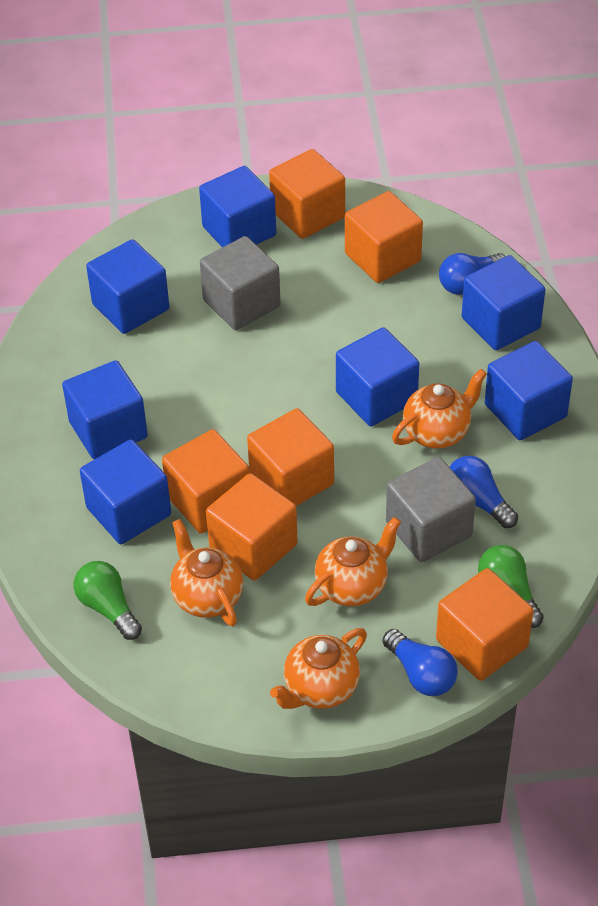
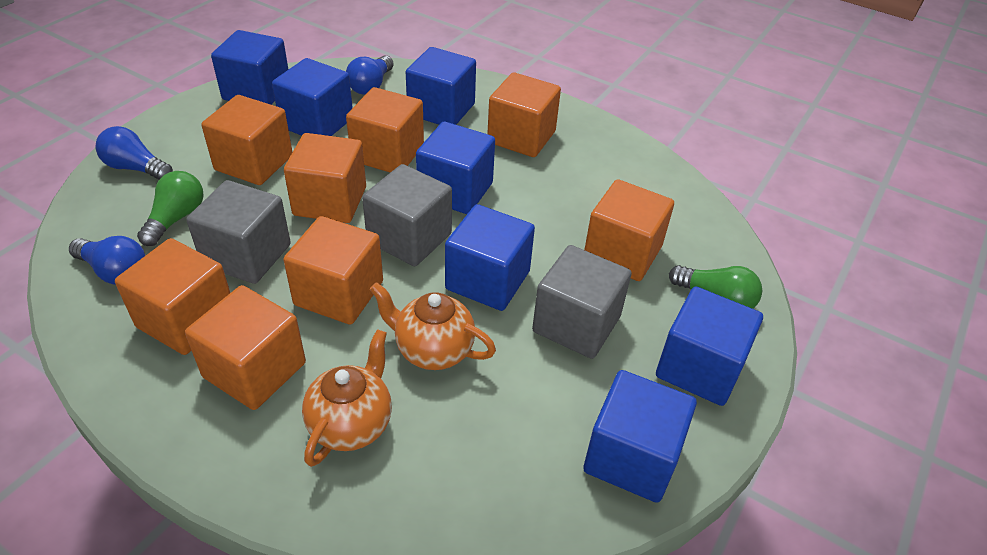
grey cube: [200,236,281,330] [386,457,476,562] = 2 -> [186,180,291,284] [362,164,452,266] [532,245,632,359] = 3
orange cube: [162,429,249,534] [206,473,297,581] [247,408,334,506] [269,149,345,239] [345,191,423,283] [436,568,534,681] = 6 -> [115,238,230,355] [185,285,306,410] [201,95,292,185] [283,216,383,325] [284,133,366,223] [346,87,424,173] [487,72,561,157] [584,179,674,281] = 8
orange teapot: [170,519,243,626] [270,628,367,709] [305,517,401,606] [392,369,487,448] = 4 -> [302,329,392,467] [370,282,496,370] = 2

